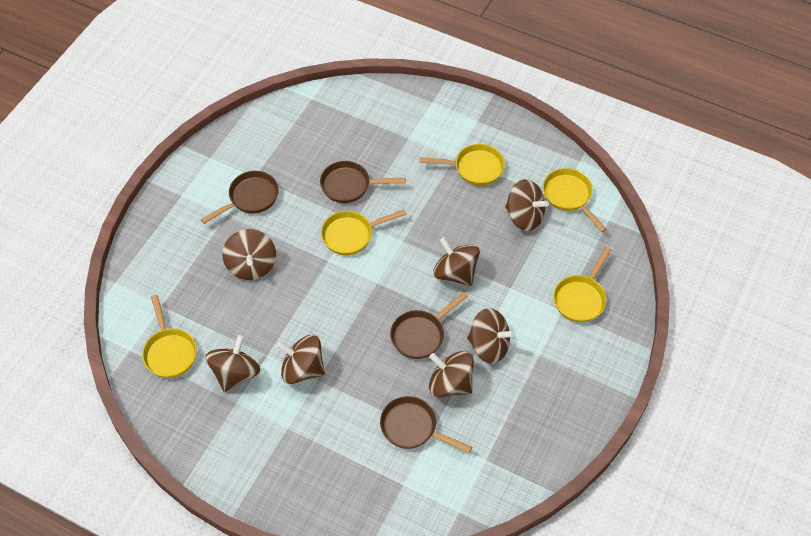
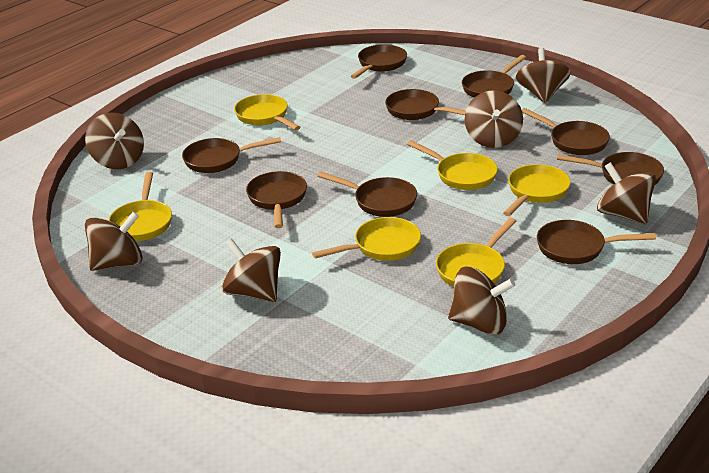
brown pan: [200,171,279,224] [320,161,406,203] [380,396,472,453] [390,292,468,359] = 4 -> [182,137,281,173] [246,171,307,228] [318,172,417,217] [350,44,407,79] [385,89,466,120] [462,55,526,98] [522,108,610,155] [537,220,656,264] [557,152,664,185] = 9
yellow pan: [142,295,197,378] [321,209,407,255] [420,144,505,186] [543,168,606,232] [553,247,611,322] = 5 -> [108,172,172,241] [234,94,301,130] [312,217,421,261] [407,140,498,190] [436,218,516,287] [503,164,571,216] = 6

